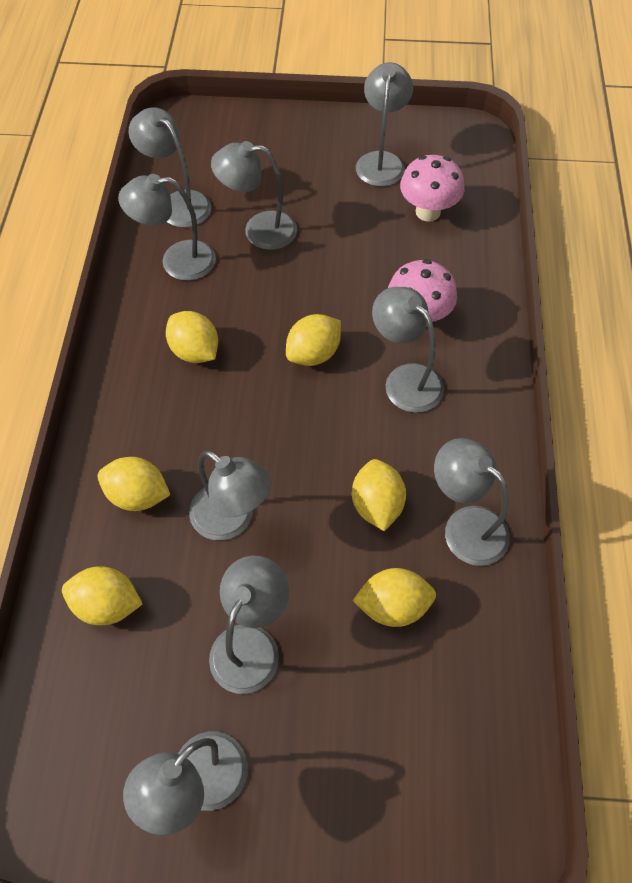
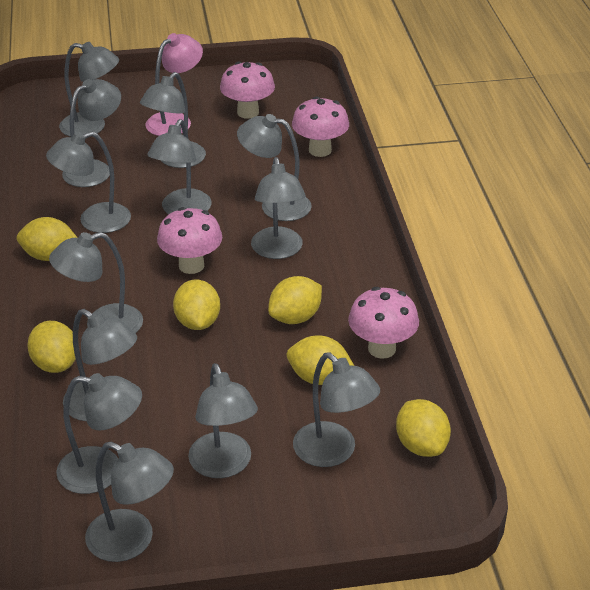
grey lamp: [118,174,216,281] [123,731,248,835] [129,107,212,228] [189,450,272,540] [209,556,289,694] [211,141,297,250] [356,62,413,186] [372,287,444,413] [434,438,510,566] = 9 -> [46,132,131,233] [49,232,143,333] [56,373,142,494] [59,42,119,137] [62,79,121,187] [63,309,137,421] [85,442,174,562] [140,72,206,168] [147,119,212,214] [188,363,258,478] [237,114,312,221] [251,157,306,259] [293,353,380,467] = 13
pink lamp: none = 0 -> [145,33,203,136] = 1
pink mushroom: [388,259,457,327] [400,155,464,222] = 2 -> [157,207,222,274] [220,62,275,119] [292,97,349,157] [348,287,419,359] = 4

